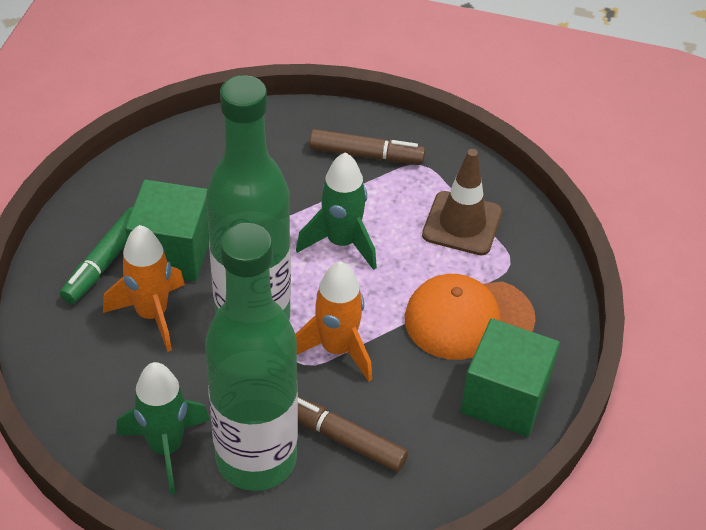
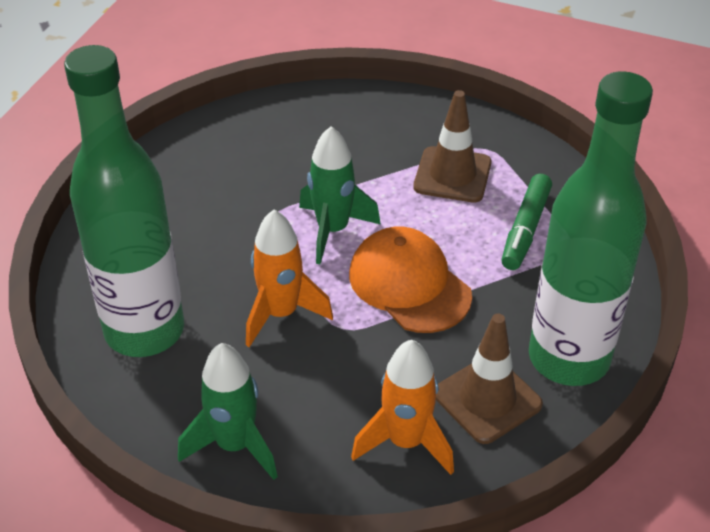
brown marker: [298,397,408,472] [309,129,425,164] = 2 -> none = 0
brown traffic cone: [422,149,502,255] = 1 -> [413,90,492,203] [436,314,543,444] = 2
green cube: [125,180,209,281] [460,318,560,437] = 2 -> none = 0

